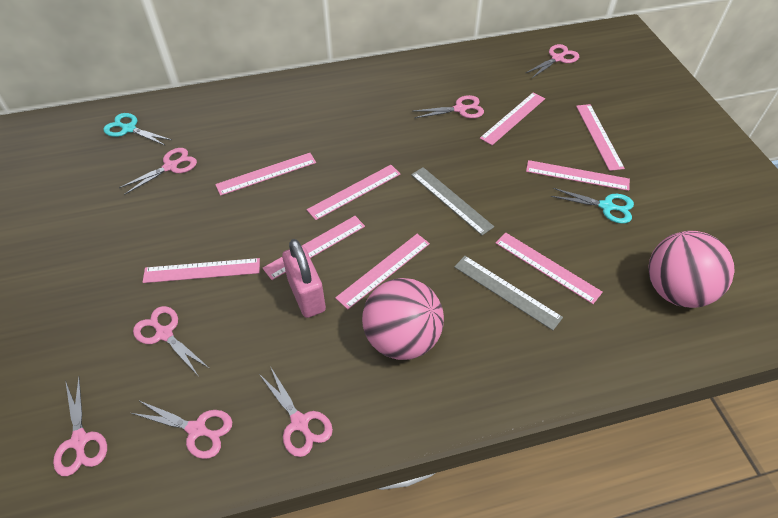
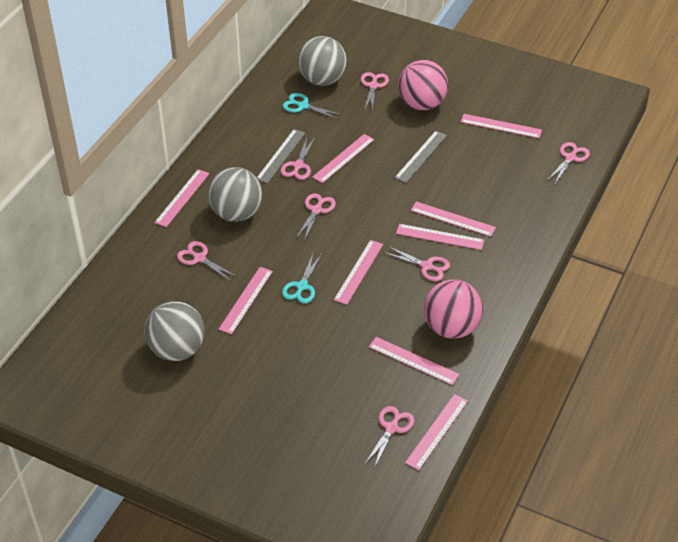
grey ball: none = 0 -> [144,301,205,361] [208,167,262,222] [298,36,347,86] = 3
pink padlock: [282,239,326,318] = 1 -> none = 0

